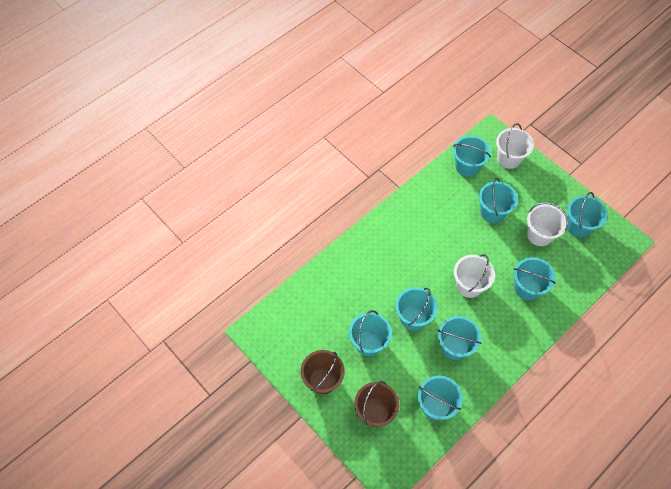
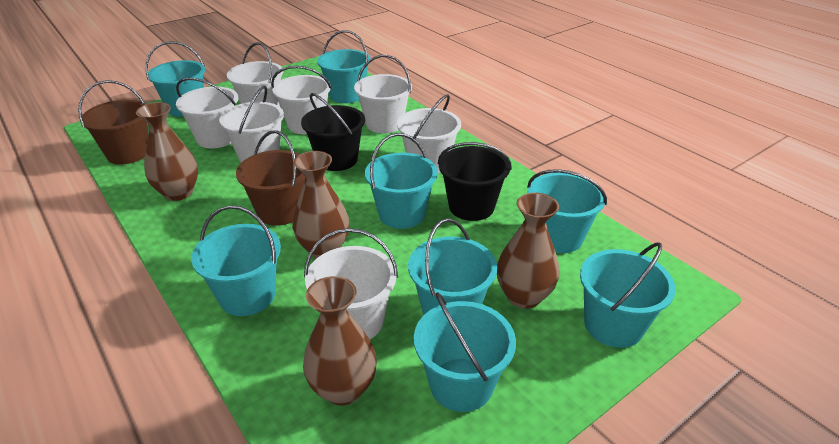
black bucket: none = 0 -> [301,93,365,171] [438,142,512,221] = 2
brown vase: none = 0 -> [136,102,198,201] [293,151,350,258] [303,276,377,406] [497,193,559,309] = 4
white bucket: [454,254,495,298] [496,123,534,169] [527,202,568,246] = 3 -> [176,78,238,148] [219,86,284,163] [227,42,283,107] [271,66,332,134] [304,228,398,339] [354,55,412,134] [397,94,461,173] = 7

